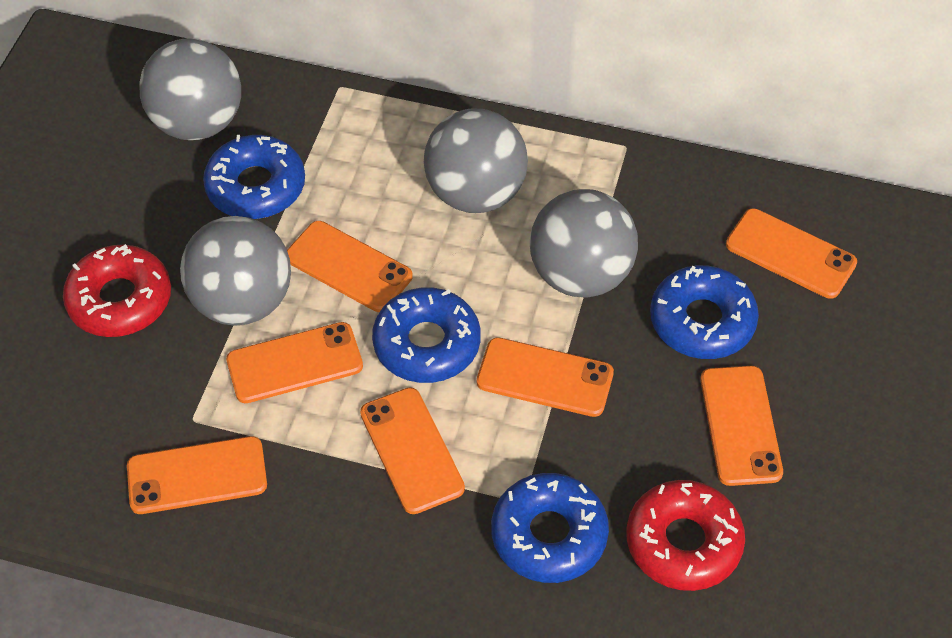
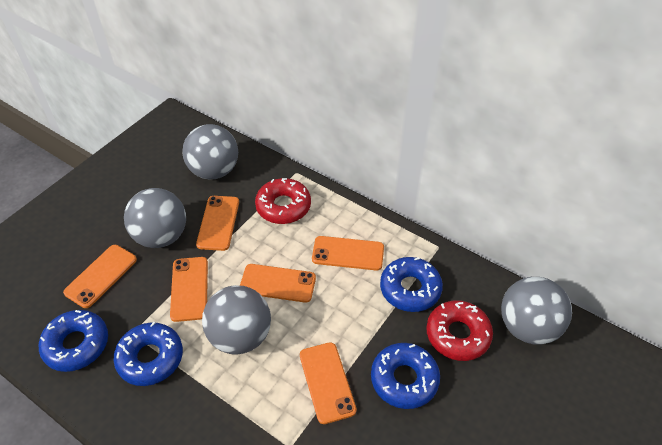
orange phone: [127,436,267,514] [226,322,363,403] [287,221,413,312] [360,387,465,514] [477,337,614,417] [700,366,783,486] [726,208,857,299] = 7 -> [63,245,137,308] [170,257,208,322] [196,196,239,251] [240,264,316,303] [300,342,357,424] [312,236,384,270] = 6

